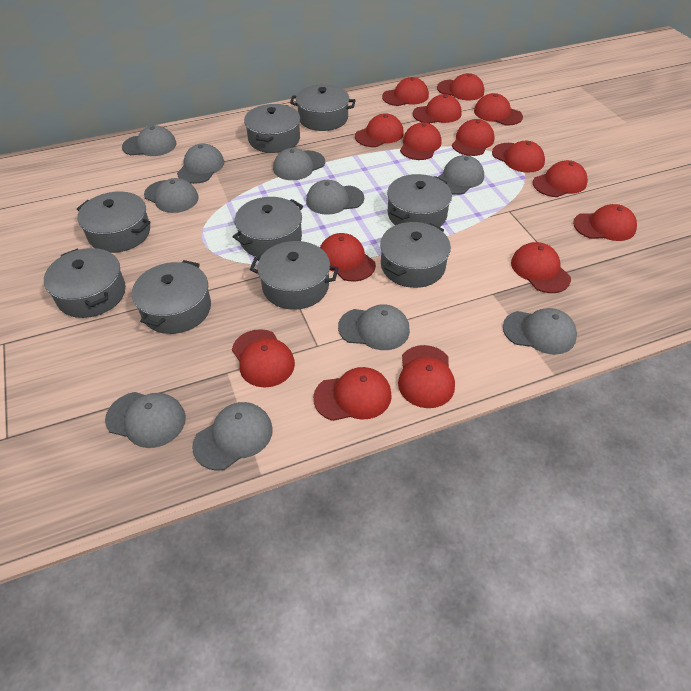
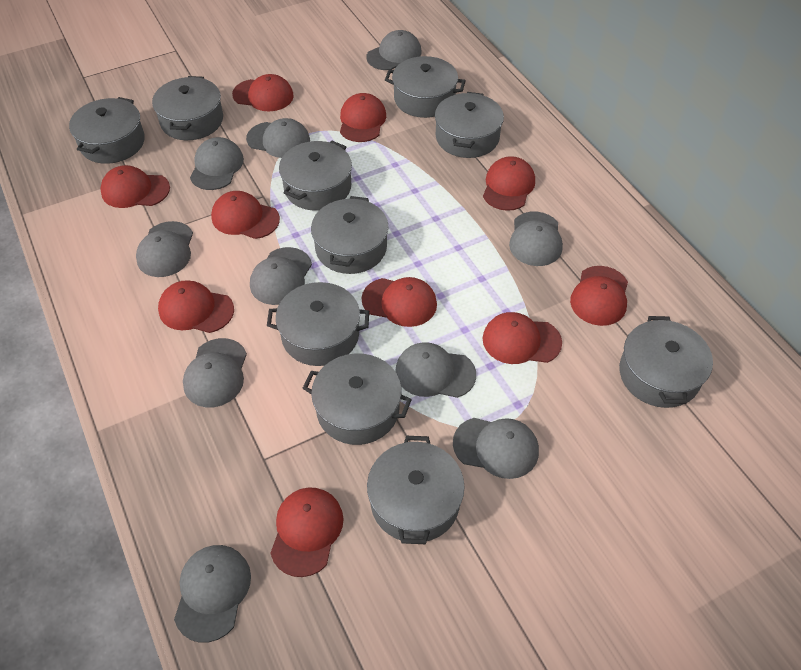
grey pot: [44,248,126,318] [77,191,151,253] [132,260,211,334] [233,197,303,257] [244,104,300,153] [250,241,339,310] [290,85,356,131] [380,222,451,288] [387,174,452,227] = 9 -> [69,97,145,164] [152,76,223,140] [267,282,369,366] [279,141,352,210] [303,353,412,445] [311,196,389,274] [367,436,465,544] [385,56,466,118] [435,92,504,158] [619,316,713,408] = 10
red cap: [232,329,295,387] [313,367,392,421] [320,233,376,281] [355,113,404,147] [382,77,429,106] [398,345,455,408] [400,122,442,160] [413,94,462,124] [437,73,484,100] [452,119,495,156] [474,93,523,125] [492,141,545,173] [511,242,571,293] [533,160,588,197] [573,204,637,241] = 15 -> [100,165,170,208] [158,280,234,333] [211,191,280,239] [232,74,294,111] [270,487,344,577] [340,93,386,142] [362,277,437,327] [483,156,535,211] [483,312,562,364] [570,266,628,326] = 10

